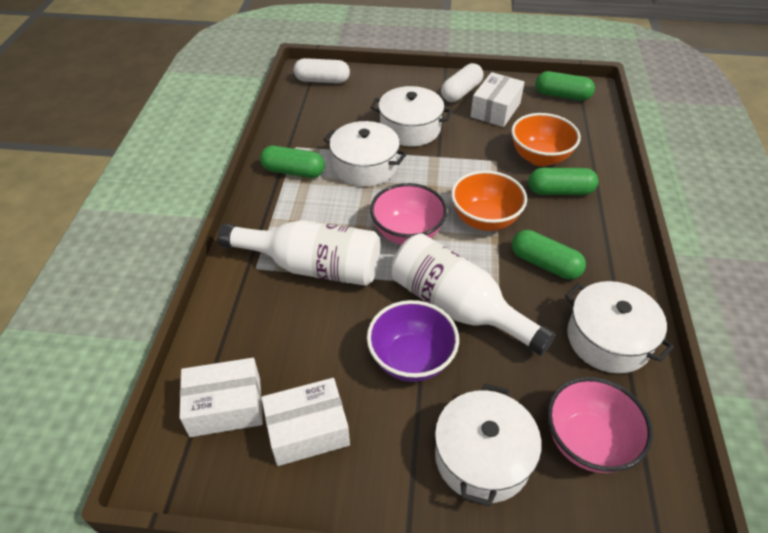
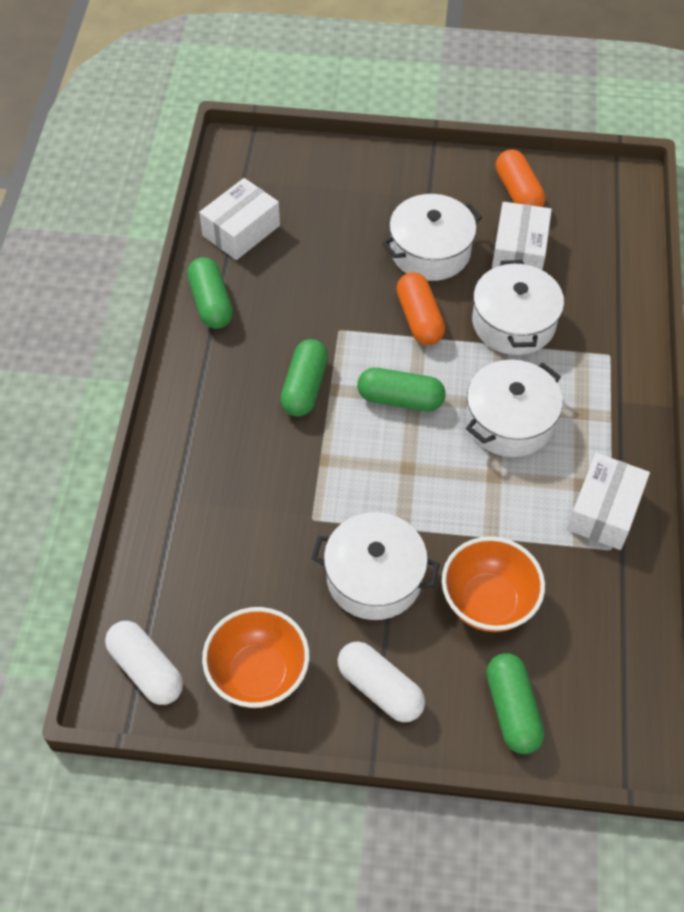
orange capsule: none = 0 -> [396,272,445,345] [496,149,546,207] = 2
pink bowl: [370,183,447,245] [547,377,653,473] = 2 -> none = 0
purple bowl: [367,300,459,382] = 1 -> none = 0
white bottle: [217,220,380,286] [391,233,555,356] = 2 -> none = 0

